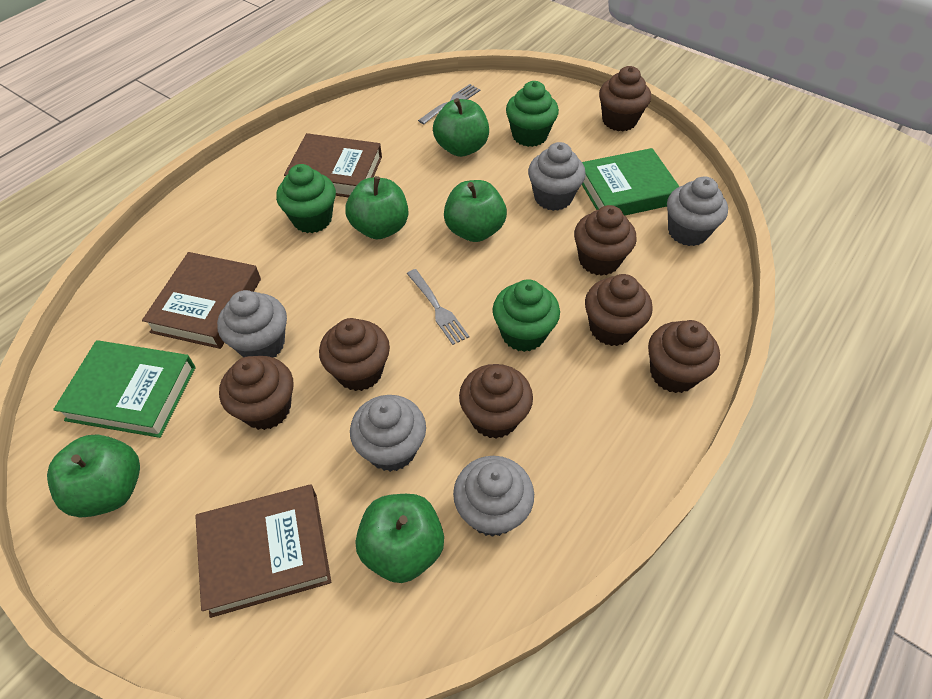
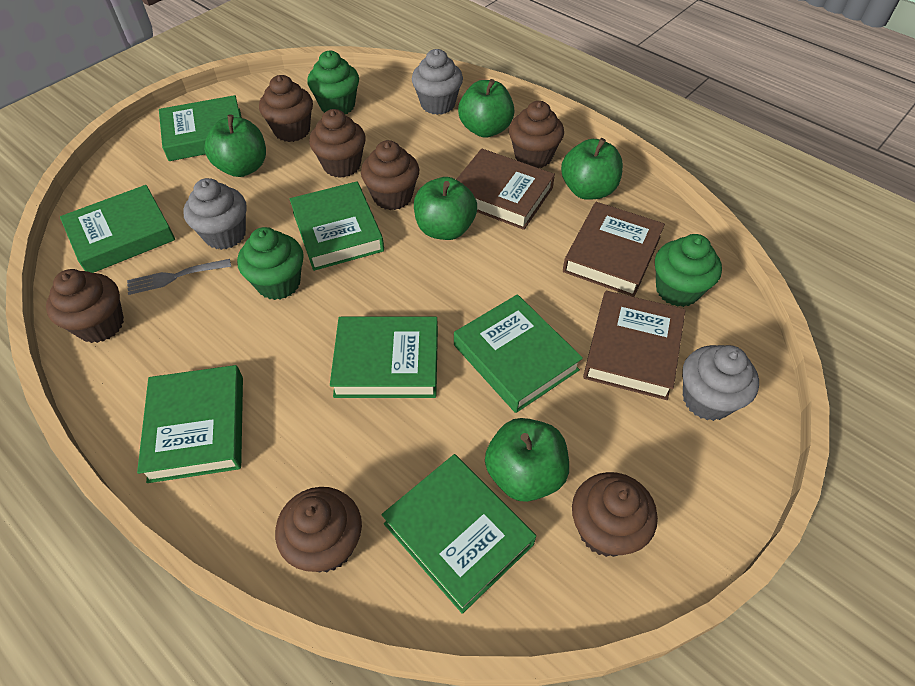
green book: [53,340,196,438] [582,148,680,215] = 2 -> [60,185,175,273] [137,365,243,483] [159,95,242,161] [290,181,384,271] [330,317,438,398] [381,454,536,614] [454,294,583,413] = 7
grey cupcake: [217,290,287,357] [350,395,426,472] [453,456,534,537] [528,142,586,211] [667,176,728,246] = 5 -> [183,178,247,250] [412,49,463,115] [682,345,759,421] = 3
grey fork: [407,269,469,345] [418,84,480,124] = 2 -> [127,259,231,295] = 1

